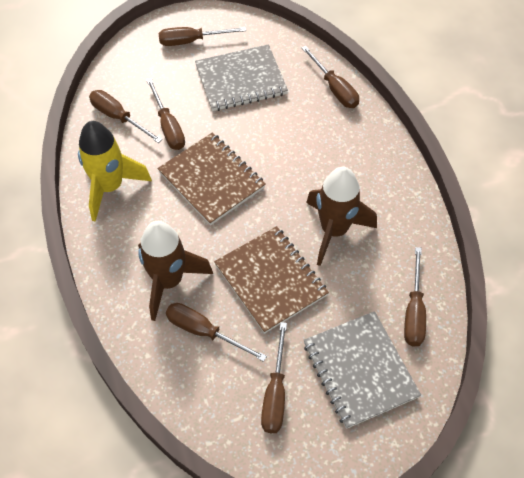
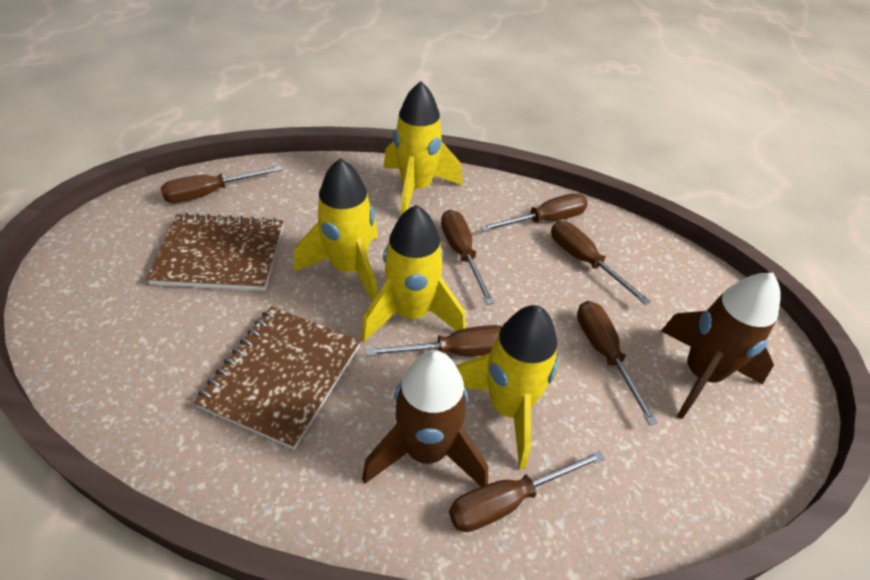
grey notebook: [195,44,288,111] [304,311,421,429] = 2 -> none = 0
yellow rocket: [78,121,152,222] = 1 -> [294,158,378,302] [361,205,466,341] [384,81,462,215] [456,305,560,469] = 4

